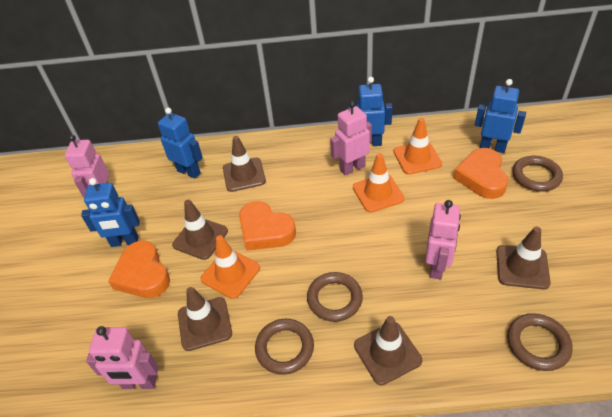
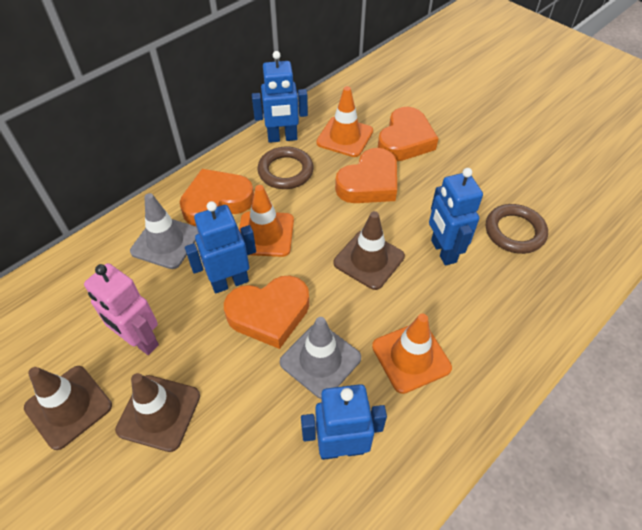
brown ring: [255,319,314,375] [307,272,363,322] [507,313,573,371] [512,156,563,192] = 4 -> [257,147,314,189] [486,204,548,254] = 2
brown traffic cone: [172,200,228,260] [178,287,232,351] [223,136,266,192] [354,316,422,385] [496,227,551,289] = 5 -> [24,366,112,450] [115,373,200,452] [334,211,405,290] = 3
grey traffic cone: none = 0 -> [130,193,199,269] [280,317,361,399] = 2
orange heart: [108,241,170,298] [239,201,296,251] [453,148,508,199] = 3 -> [180,169,254,226] [224,276,309,349] [335,148,397,203] [378,107,439,161] = 4
pink robot: [65,135,109,197] [86,326,159,389] [330,101,372,175] [425,200,461,280] = 4 -> [84,263,159,355] = 1

